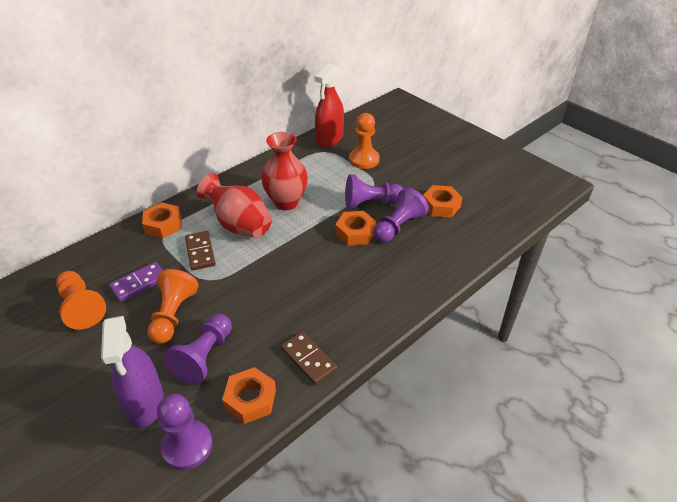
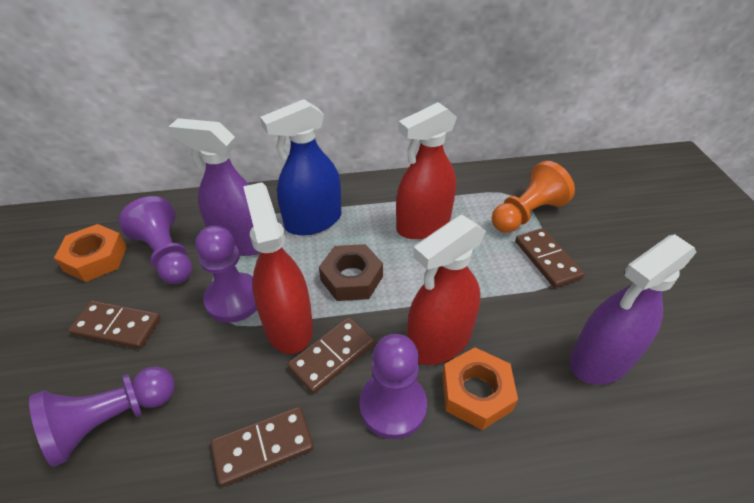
blue spray bottle: none = 0 -> [260,99,341,235] = 1
brown domino: [185,231,216,271] [281,331,337,385] = 2 -> [68,301,161,349] [211,407,314,487] [287,317,374,394] [515,228,585,288] = 4
brown nut: none = 0 -> [319,244,383,301] = 1
orange nut: [142,202,181,238] [222,367,276,424] [335,211,376,246] [423,185,463,218] = 4 -> [54,224,127,282] [442,347,518,430] = 2
orange pawn: [56,271,106,330] [148,269,198,344] [349,113,380,169] = 3 -> [492,161,575,233] = 1
purple domino: [109,262,163,302] = 1 -> none = 0
purple spray bottle: [101,316,164,427] = 1 -> [168,118,260,256] [569,234,697,385] = 2
red spray bottle: [315,63,344,147] = 1 -> [243,182,313,354] [396,102,457,239] [407,215,486,365] = 3
red vase: [197,173,272,238] [261,132,308,210] = 2 -> none = 0

